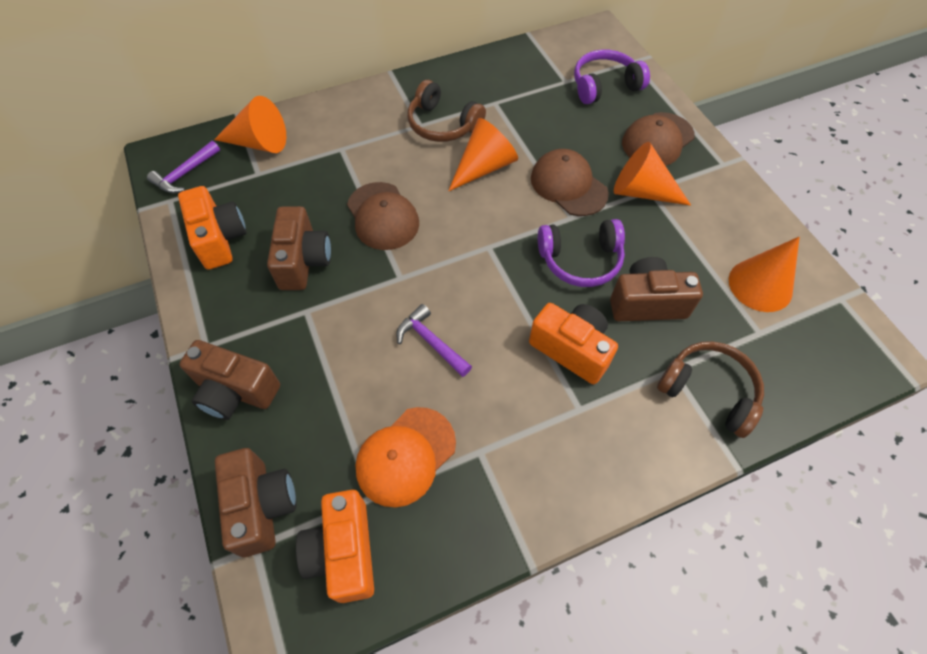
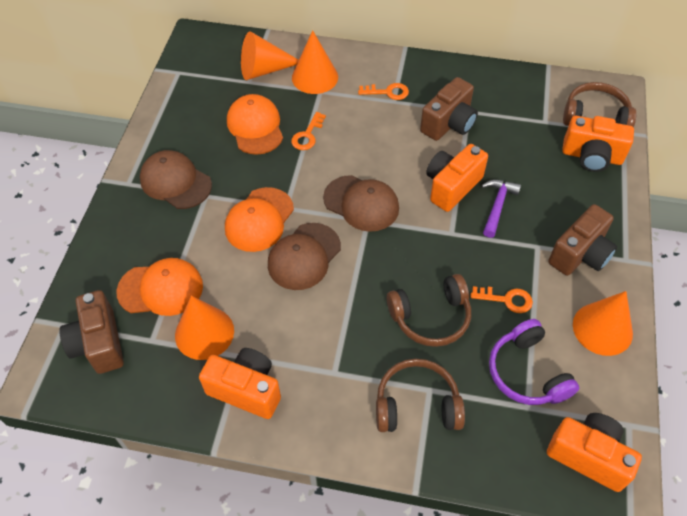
brown camera: [179,340,280,420] [215,448,297,557] [267,206,331,290] [610,257,703,321] = 4 -> [59,290,124,374] [420,77,478,141] [548,204,617,276] = 3
brown headphones: [408,80,486,142] [657,341,764,438] = 2 -> [376,359,465,432] [387,274,471,347] [563,82,636,127] = 3
orange camera: [178,186,247,270] [296,490,374,603] [529,303,618,384] = 3 -> [199,348,281,419] [426,144,488,212] [547,413,642,492] [562,116,634,172] = 4
orange cap: [356,407,456,507] = 1 -> [116,258,203,316] [225,187,294,252] [227,94,283,155] = 3
orange key: none = 0 -> [291,112,326,150] [358,83,409,100] [471,286,533,313] = 3
purple hammer: [147,141,220,193] [396,304,472,377] = 2 -> [481,180,521,238] = 1
purple headphones: [538,219,625,287] [574,49,650,104] = 2 -> [489,319,579,405] = 1

